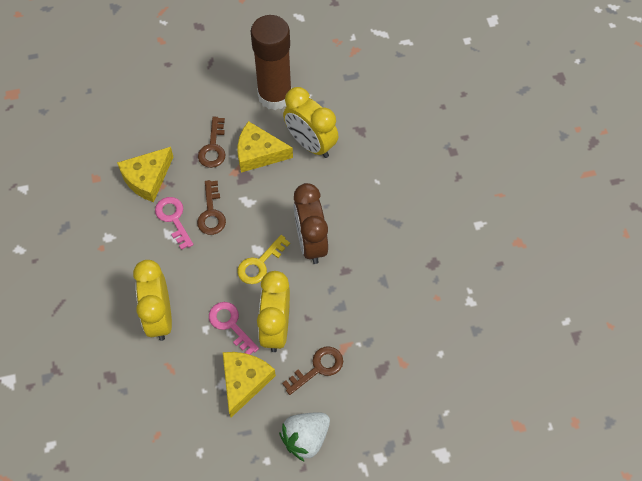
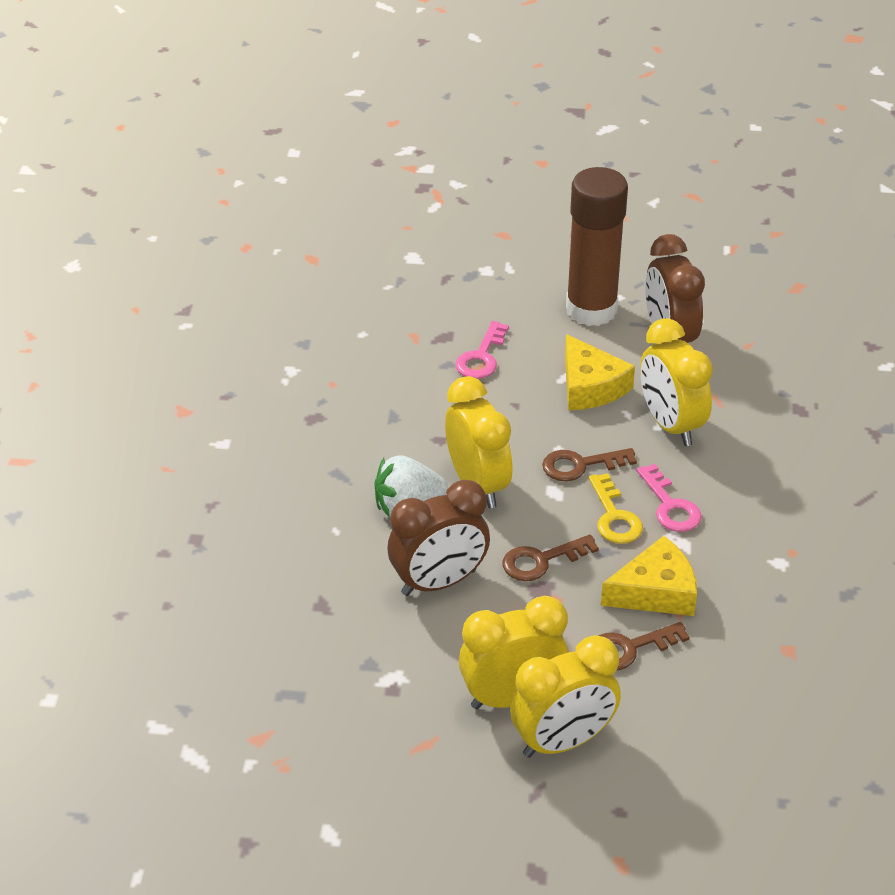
brown clock: [294,183,328,264] = 1 -> [388,480,490,596] [645,234,705,343] = 2
yellow cheese: [117,147,173,202] [223,352,276,417] [238,121,293,173] = 3 -> [565,334,635,410] [601,536,697,616] = 2
yellow clock: [133,260,172,341] [257,271,290,352] [283,87,338,158] = 3 -> [445,376,513,508] [459,596,569,709] [510,635,621,758] [640,318,713,446] = 4

